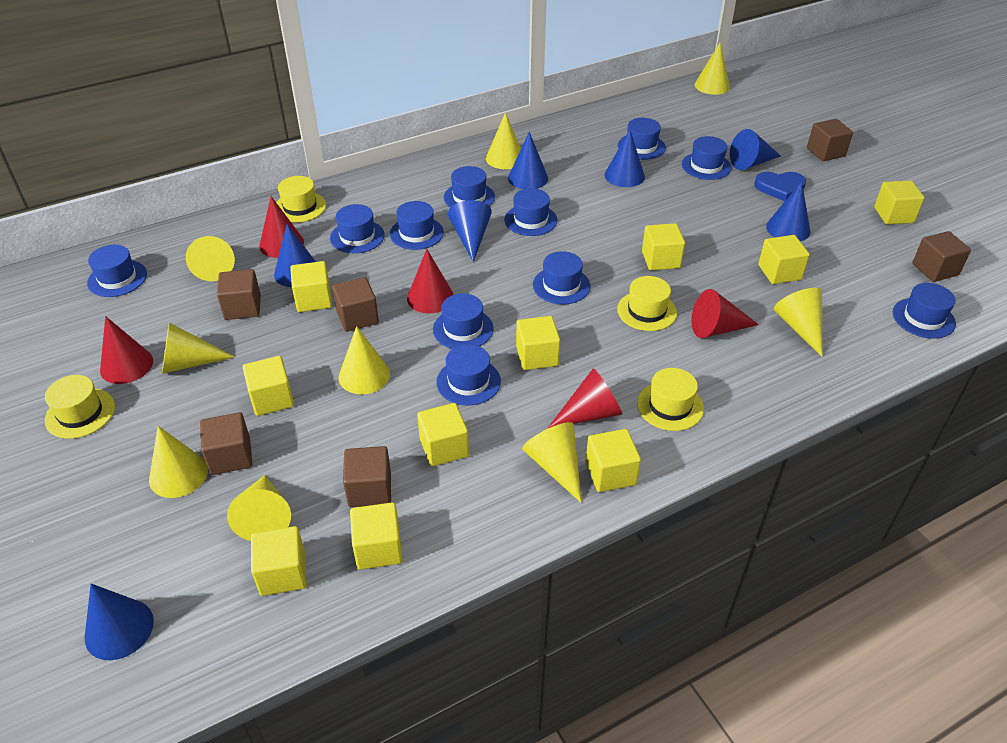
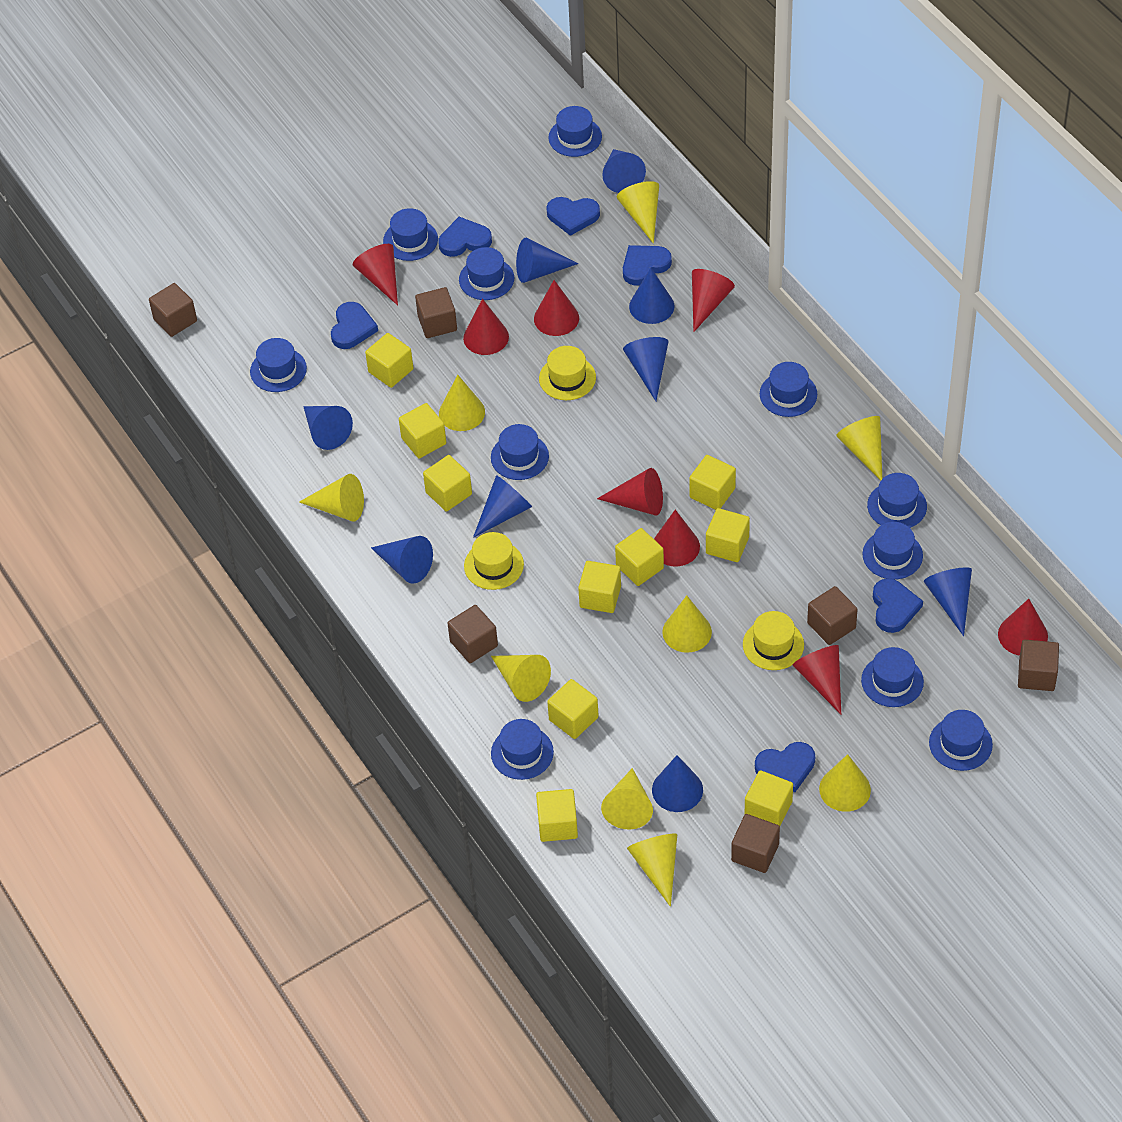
blue cone: [85,584,154,660] [274,224,316,287] [448,200,492,262] [508,132,548,189] [605,130,645,187] [730,129,781,170] [766,181,811,241] = 7 -> [303,406,353,450] [371,536,433,584] [473,475,532,538] [516,238,579,283] [602,149,646,193] [623,337,669,401] [629,268,675,324] [652,755,703,812] [924,567,972,636] = 9
blue heart: [755,172,806,201] = 1 -> [331,302,378,349] [438,217,492,257] [546,197,600,236] [623,245,672,286] [755,742,815,792] [873,578,923,633] = 6
red cone: [100,316,153,384] [259,196,304,258] [407,249,454,313] [547,368,622,429] [691,289,759,338] = 5 -> [353,244,398,305] [463,299,509,355] [534,280,579,336] [597,468,663,516] [654,509,700,566] [692,269,735,332] [793,645,841,714] [998,599,1048,655] = 8
yellow hat: [45,375,115,439] [276,176,326,223] [617,276,677,331] [637,368,704,431] = 4 -> [464,532,524,590] [539,346,596,400] [743,611,804,670] = 3

